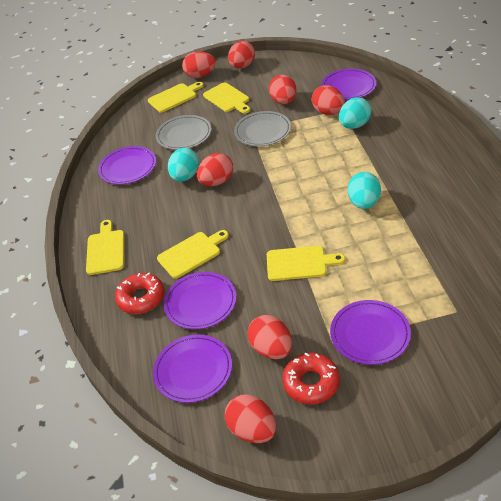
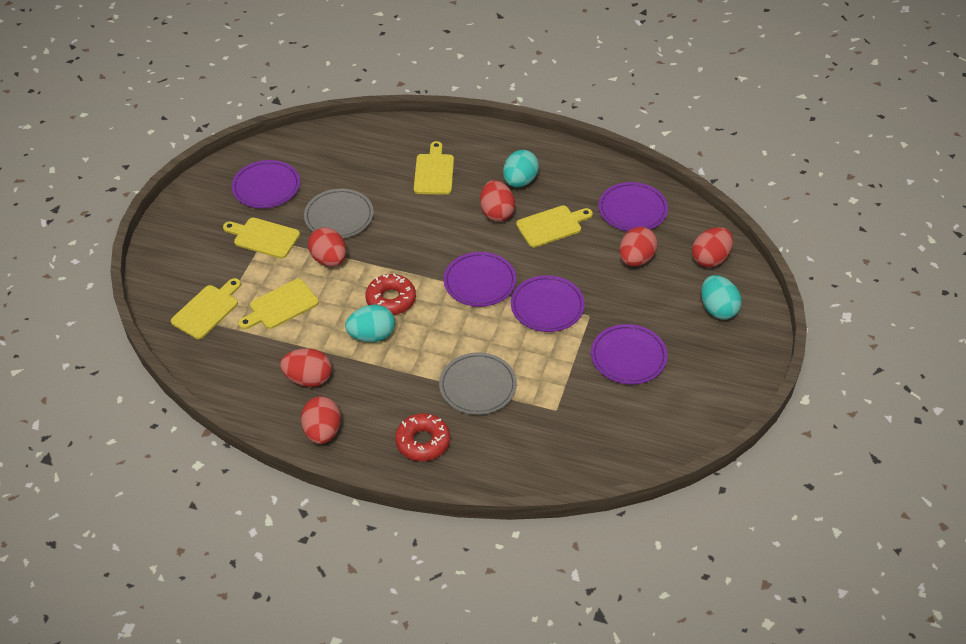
red egg: [182,51,216,78] [197,153,233,186] [225,394,276,443] [228,41,255,69] [247,315,292,359] [269,75,297,104] [312,85,345,115] = 7 -> [280,348,332,387] [301,396,341,444] [308,227,346,267] [480,180,515,222] [619,227,658,267] [692,227,733,267] = 6

